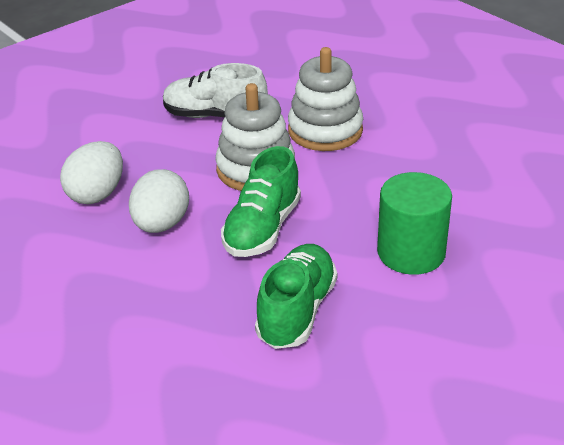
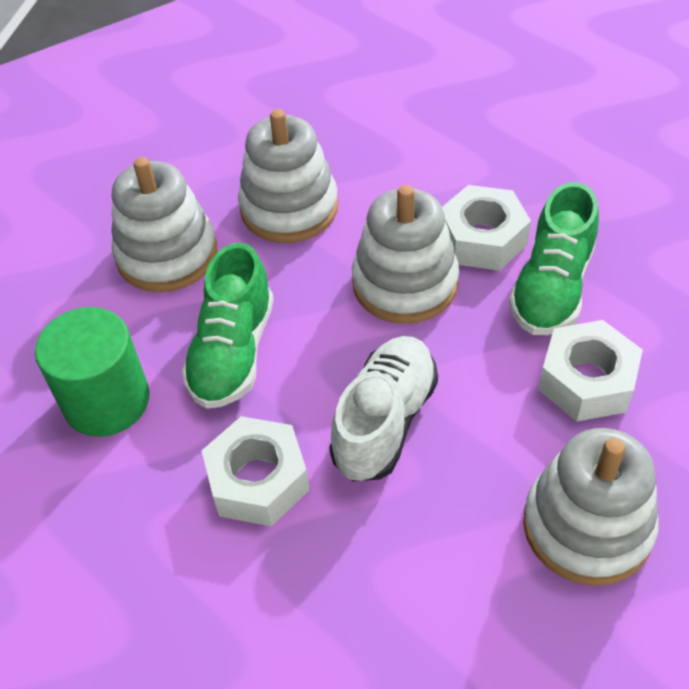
white egg: [60,141,123,204] [129,169,189,233] = 2 -> none = 0
white nut: none = 0 -> [202,416,310,526] [442,185,531,271] [538,320,643,421] = 3
white stacking toy: [215,83,295,191] [288,47,363,151] = 2 -> [112,157,217,292] [238,109,338,243] [352,185,459,324] [523,428,659,586] = 4

